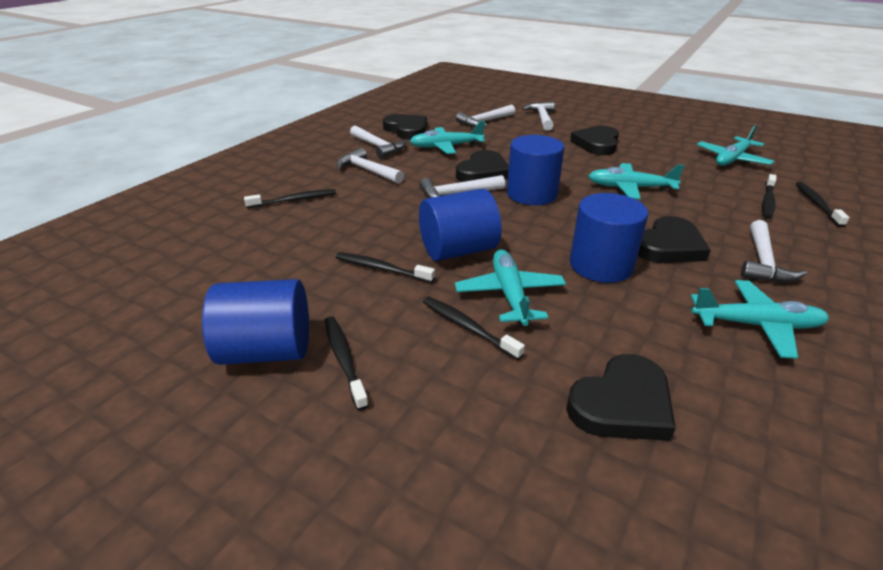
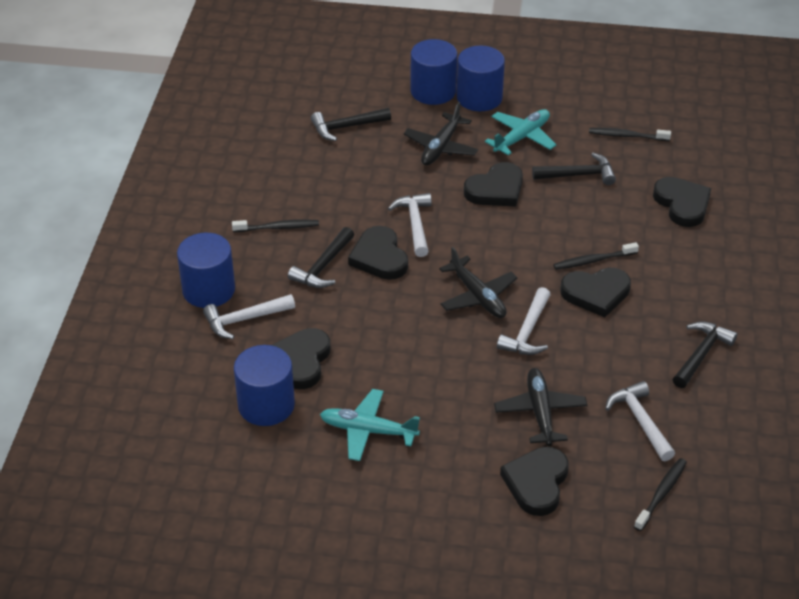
black hammer: none = 0 -> [288,227,354,288] [311,108,391,141] [532,153,616,185] [673,321,738,388] = 4
black heart: [383,114,427,140] [456,150,509,182] [566,354,676,441] [570,126,619,155] [638,216,711,263] = 5 -> [272,328,330,389] [348,226,408,280] [464,162,523,207] [500,447,569,516] [560,268,631,317] [653,177,711,227] = 6
black plane: none = 0 -> [404,102,478,165] [439,247,517,318] [494,368,587,446] = 3
black toothbrush: [244,189,336,208] [324,316,369,410] [335,252,435,283] [423,296,525,360] [762,174,777,219] [796,182,850,227] = 6 -> [232,219,319,232] [553,242,639,270] [589,128,671,141] [634,458,687,531] = 4
turquoise plane: [410,121,485,154] [455,249,566,326] [588,163,685,199] [691,280,829,359] [697,125,775,166] = 5 -> [320,389,420,461] [485,109,556,155] = 2
white hammer: [337,148,404,184] [350,125,406,158] [419,175,505,198] [456,105,515,127] [522,102,555,131] [741,220,807,282] = 6 -> [203,294,295,339] [388,193,432,257] [497,287,551,355] [605,381,675,461] = 4

